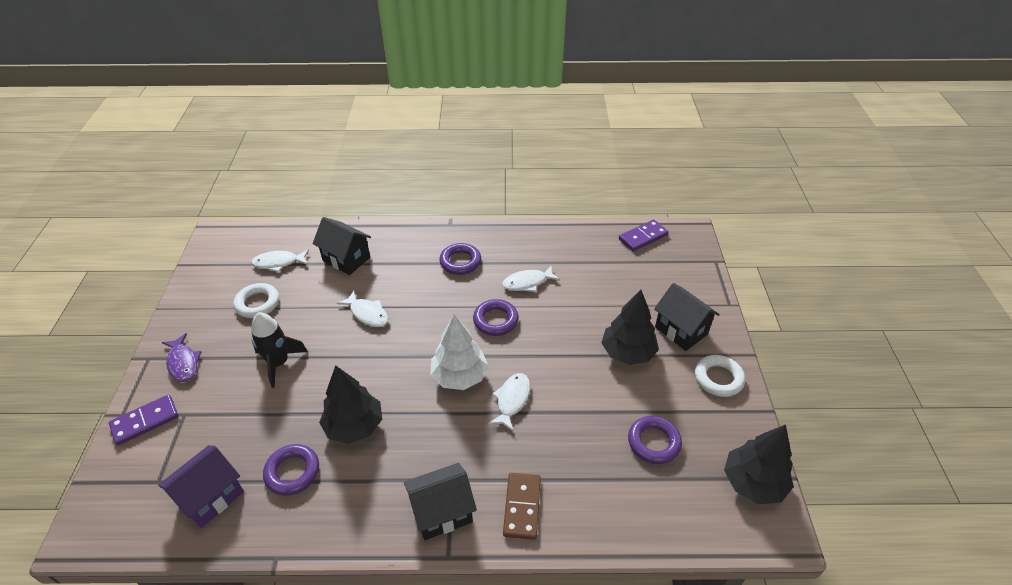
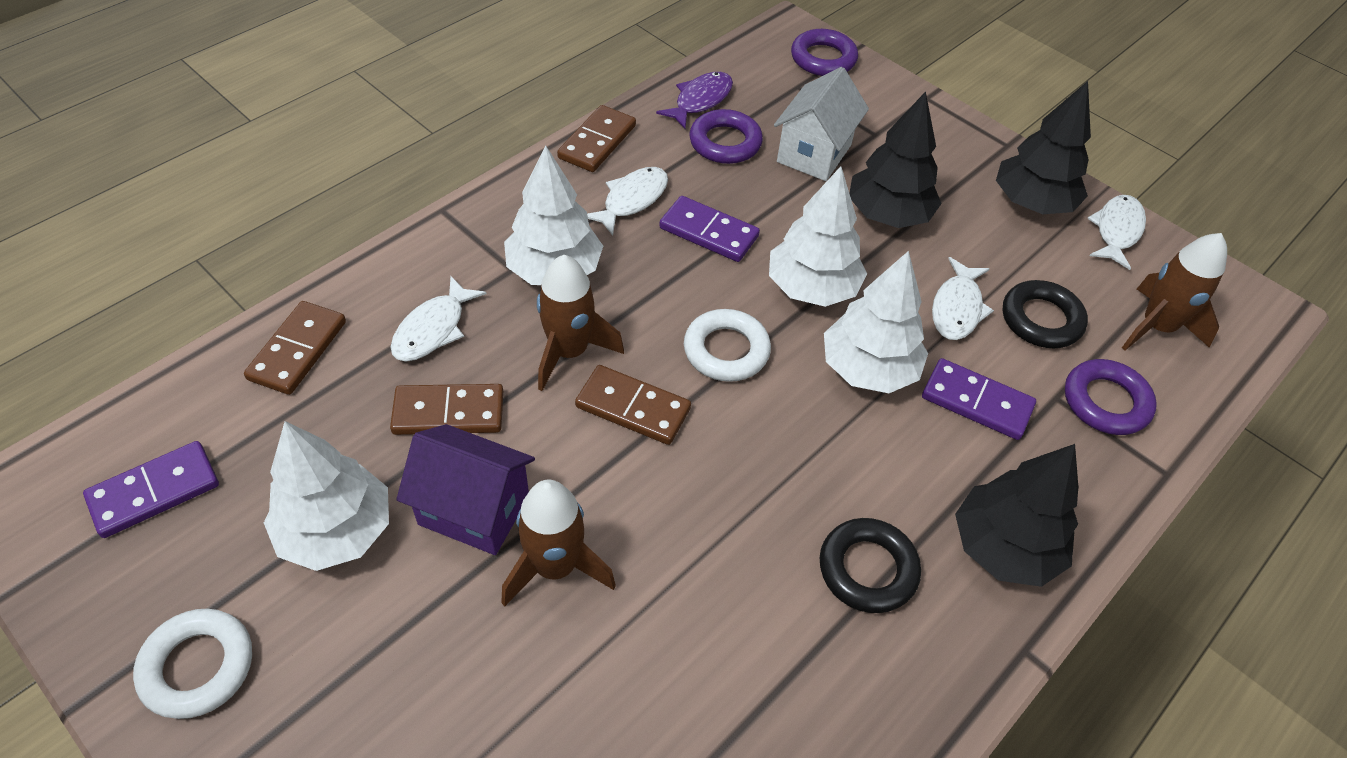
black house: [312,217,371,275] [404,463,477,540] [654,283,720,351] = 3 -> none = 0
black ring: none = 0 -> [820,518,921,613] [1003,280,1088,348] = 2
black rocket: [251,313,308,388] = 1 -> none = 0
brown domino: [503,473,541,540] = 1 -> [244,301,346,395] [390,384,503,435] [557,105,636,172] [575,365,691,445] = 4
brown rocket: none = 0 -> [501,480,616,607] [537,255,624,391] [1122,233,1227,351] = 3
purple domino: [109,395,178,445] [619,220,669,252] = 2 -> [83,441,219,538] [659,196,760,262] [922,358,1036,440] = 3
purple ring: [263,444,319,496] [439,243,481,275] [473,299,519,336] [628,416,682,464] = 4 -> [689,109,763,164] [791,29,858,76] [1065,359,1157,435] = 3
white house: none = 0 -> [774,67,869,181] = 1
white tree: [430,314,489,390] = 1 -> [264,421,389,571] [504,145,603,285] [769,166,867,307] [824,251,928,393] = 4

